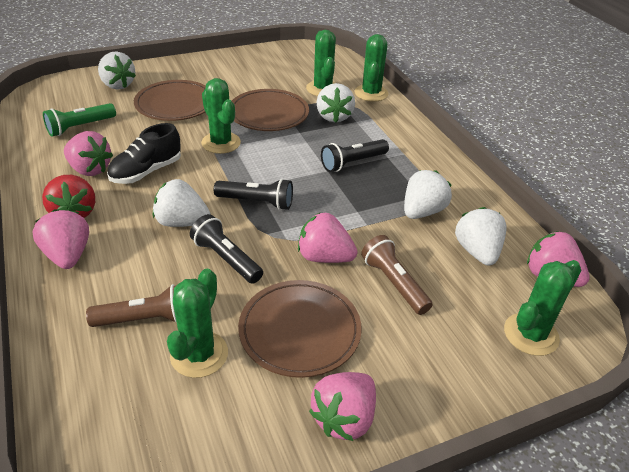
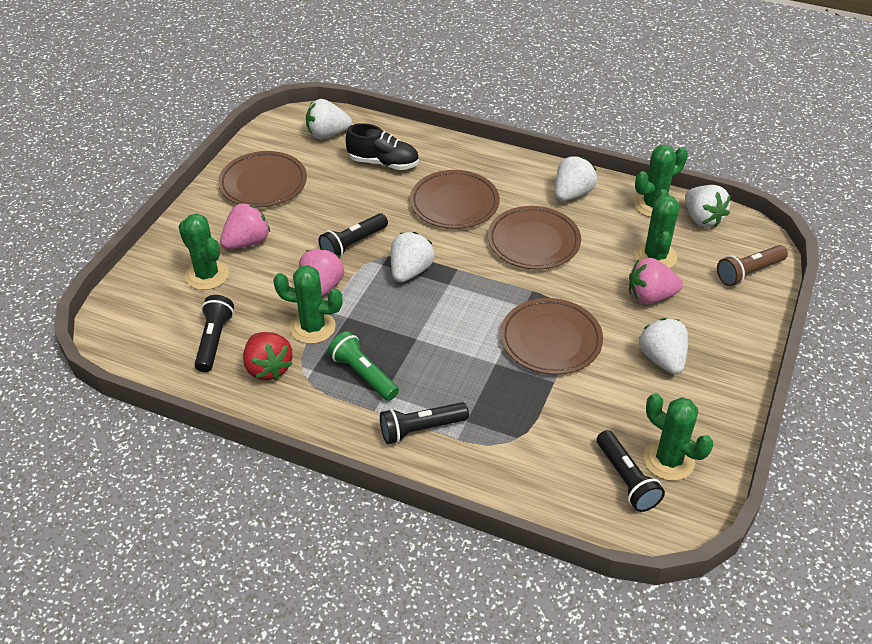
black flashlight: [190,214,263,284] [214,179,293,210] [321,139,389,172] = 3 -> [195,295,234,372] [318,213,388,258] [380,402,469,444] [597,430,665,512] = 4
brown flashlight: [86,284,177,327] [361,235,433,315] = 2 -> [717,245,788,286] = 1
brown plate: [134,80,206,121] [232,89,309,131] [238,280,362,378] = 3 -> [218,151,307,208] [410,170,500,229] [488,206,581,270] [500,298,603,375] = 4
pink strawberry: [32,209,89,269] [64,131,113,176] [298,212,358,263] [309,372,376,441] [527,231,590,287] = 5 -> [220,203,270,249] [299,248,344,296] [629,258,683,304] = 3

